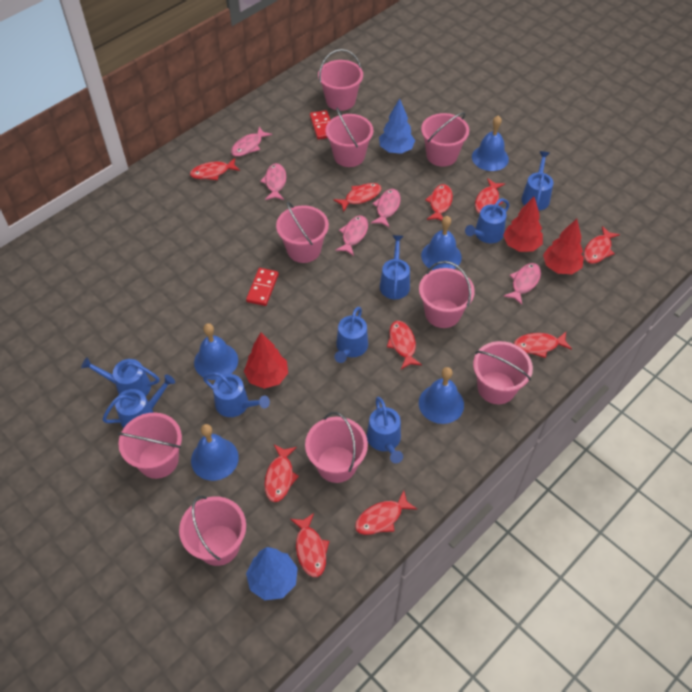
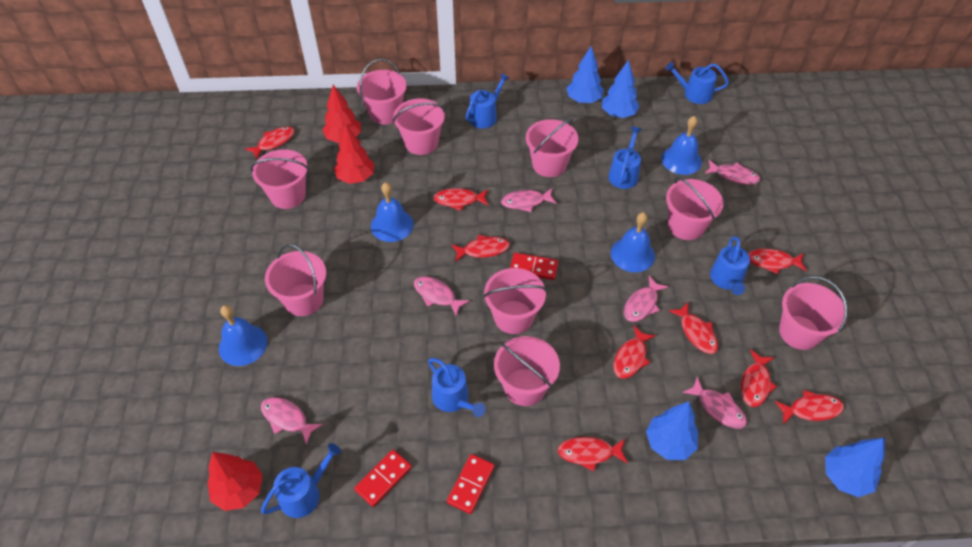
blue bell: [191,424,239,481] [194,323,238,380] [419,367,464,424] [421,216,462,270] [472,116,509,171] = 5 -> [219,305,267,366] [371,182,414,242] [611,212,655,272] [661,116,702,175] = 4
blue tree: [246,547,298,600] [379,98,415,154] = 2 -> [566,47,604,103] [602,60,640,118] [646,401,698,460] [825,438,885,497] = 4
blue watering can: [81,357,160,396] [102,374,175,428] [203,372,270,417] [334,307,368,363] [367,397,403,463] [380,235,410,299] [465,198,510,243] [522,151,553,211] = 8 -> [261,443,341,518] [428,358,486,417] [466,73,509,129] [608,127,642,189] [665,62,729,104] [710,236,750,295] = 6
pink fish: [231,127,272,157] [260,163,286,200] [335,216,368,256] [371,189,401,228] [504,263,541,305] = 5 -> [261,397,323,444] [414,276,470,316] [501,188,557,212] [624,276,669,322] [682,377,747,429] [704,160,760,185] = 6
red domino: [246,268,279,306] [310,110,330,140] = 2 -> [354,450,412,507] [447,454,495,514] [510,253,558,280] = 3
red fish: [190,158,240,180] [264,444,299,502] [290,513,330,577] [333,183,382,212] [355,490,417,535] [387,321,422,369] [425,184,453,221] [475,178,505,214] [514,332,572,358] [584,226,620,264] = 10 -> [245,126,295,159] [434,188,488,211] [451,235,510,262] [558,437,628,472] [613,326,656,379] [669,303,718,354] [741,350,777,407] [748,248,807,275] [774,390,844,424] = 9

